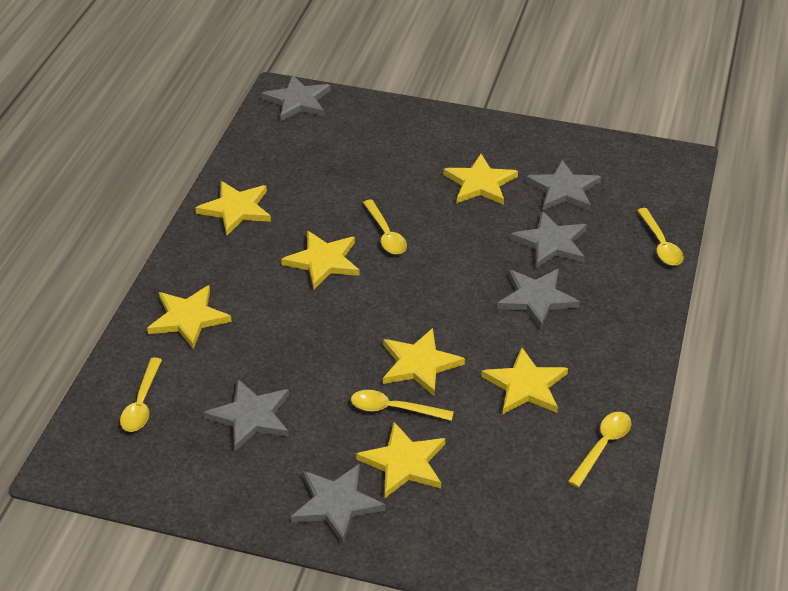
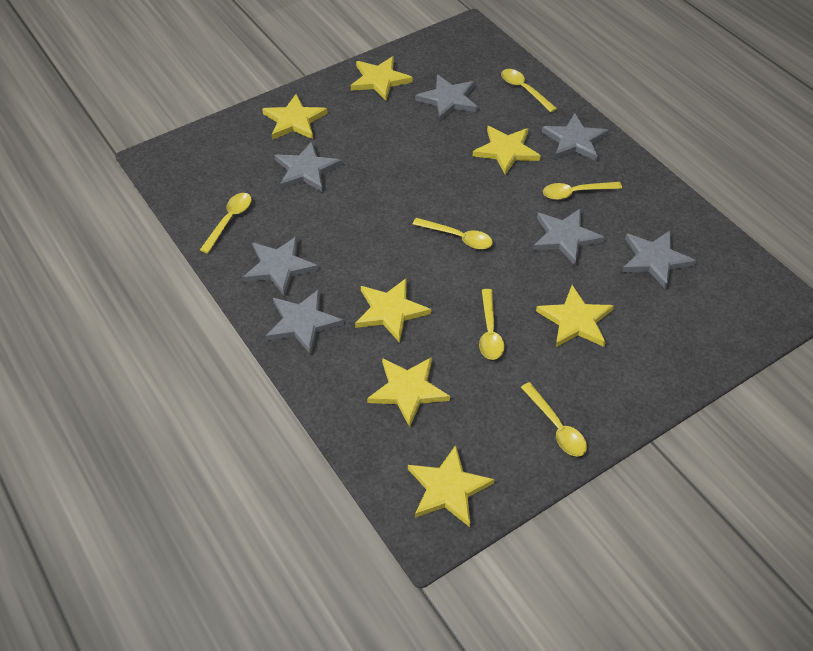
grey star: [203,379,289,451] [262,75,331,121] [291,464,385,544] [497,269,580,329] [510,211,587,268] [526,160,601,211] = 6 -> [243,236,318,297] [266,289,344,355] [274,141,342,192] [415,75,478,121] [533,208,605,265] [542,113,609,161] [622,231,696,289] = 7
yellow spoon: [120,358,162,432] [351,390,454,421] [363,200,407,255] [568,412,632,488] [637,208,684,266] = 5 -> [200,193,252,254] [413,218,493,249] [479,289,504,360] [501,69,557,112] [521,382,587,457] [543,182,622,200] = 6

